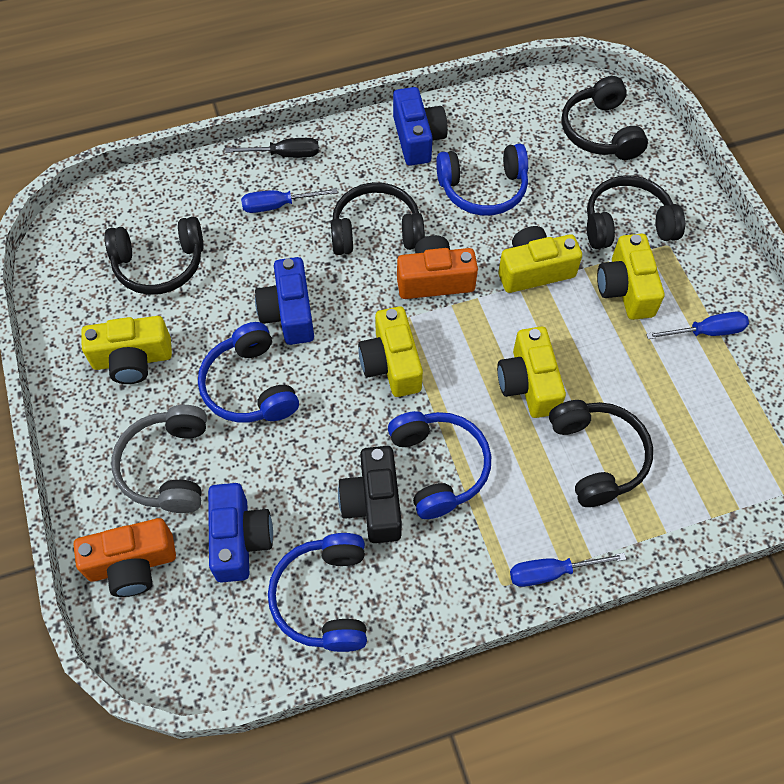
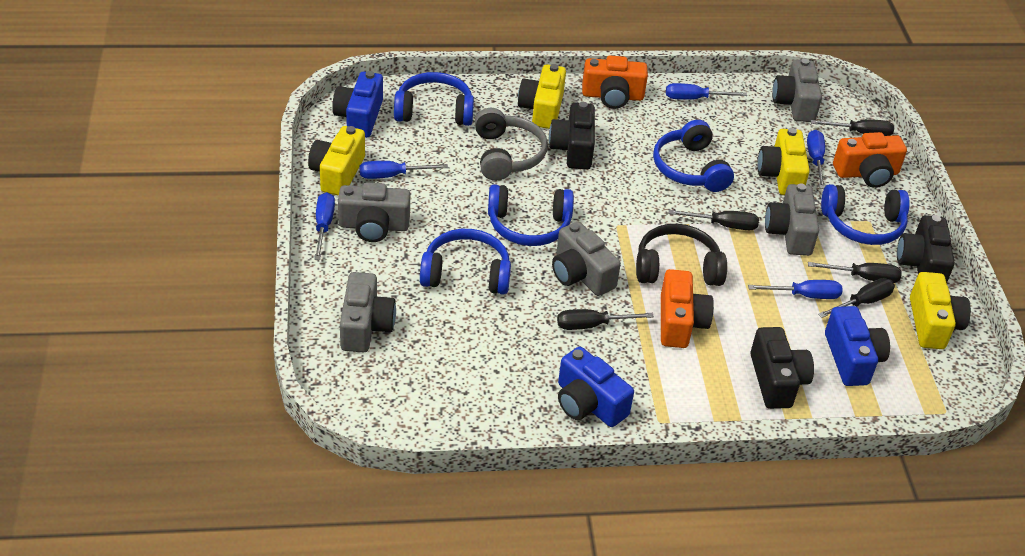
black camera: [338,446,402,543] = 1 -> [549,102,595,170] [750,327,814,409] [897,215,954,283] = 3
black headphones: [105,217,204,295] [331,182,425,255] [549,400,653,507] [561,76,648,160] [587,176,685,249] = 5 -> [636,224,727,286] = 1
black screwdriver: [225,138,319,158] = 1 -> [557,309,654,330] [669,210,759,230] [808,262,902,283] [811,119,894,136] [818,278,895,318] = 5
blue headphones: [198,322,299,423] [268,533,367,652] [388,411,491,519] [436,144,528,216] = 4 -> [394,72,474,126] [420,229,511,295] [488,184,574,246] [653,120,734,192] [821,184,910,245] = 5
blue screwdriver: [241,188,337,213] [510,553,626,587] [646,312,749,339] = 3 -> [314,192,335,260] [360,161,448,179] [666,83,747,100] [748,280,843,299] [807,130,825,189] = 5
grey camera: none = 0 -> [338,182,410,242] [340,272,396,352] [552,222,621,296] [765,183,819,256] [772,58,822,122] = 5
orange camera: [73,518,176,597] [397,235,478,299] = 2 -> [582,56,648,109] [661,269,714,348] [833,132,907,188] = 3
yellow camera: [81,316,172,384] [358,306,423,397] [497,326,566,418] [498,226,582,293] [597,234,664,320] = 5 -> [308,126,365,196] [518,64,566,129] [757,128,810,195] [910,272,971,349] = 4

